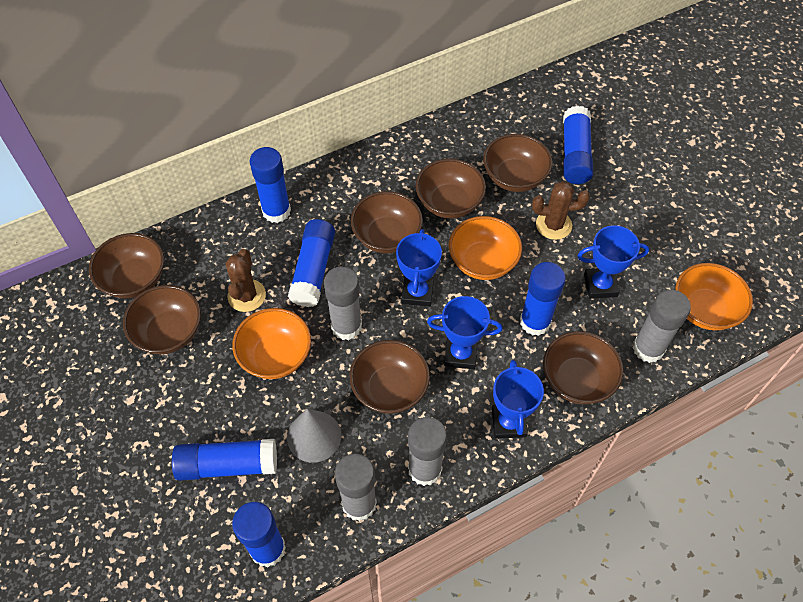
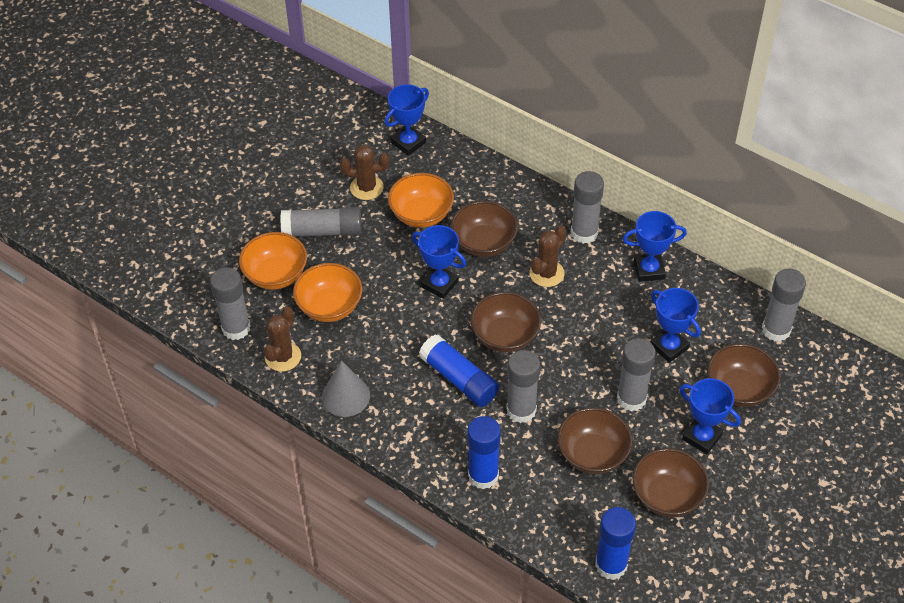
blue glue stick: [172,439,277,481] [232,502,286,567] [250,147,291,223] [288,219,335,307] [520,262,566,336] [563,106,593,184] = 6 -> [419,334,499,407] [467,416,501,489] [595,507,636,580] = 3
blue trophy: [396,229,442,307] [427,296,503,369] [492,360,544,439] [577,225,649,299] = 4 -> [385,84,429,156] [412,225,466,299] [623,211,687,282] [650,288,701,363] [680,378,741,454] = 5
brown bowl: [89,233,164,298] [123,285,201,354] [350,340,430,414] [351,191,423,253] [416,159,486,219] [483,134,552,192] [543,331,623,404] = 7 -> [451,201,518,257] [471,292,541,353] [557,408,633,474] [632,448,709,517] [707,343,781,407] = 5
brown cactus: [226,249,266,312] [532,181,590,240] = 2 -> [264,306,301,372] [340,144,389,200] [529,226,566,287] = 3
grey glue stick: [324,267,362,340] [335,454,377,521] [408,417,447,486] [633,290,691,363] = 4 -> [210,267,251,340] [280,207,362,237] [506,350,540,423] [571,171,604,244] [617,338,656,412] [762,268,806,342] = 6

